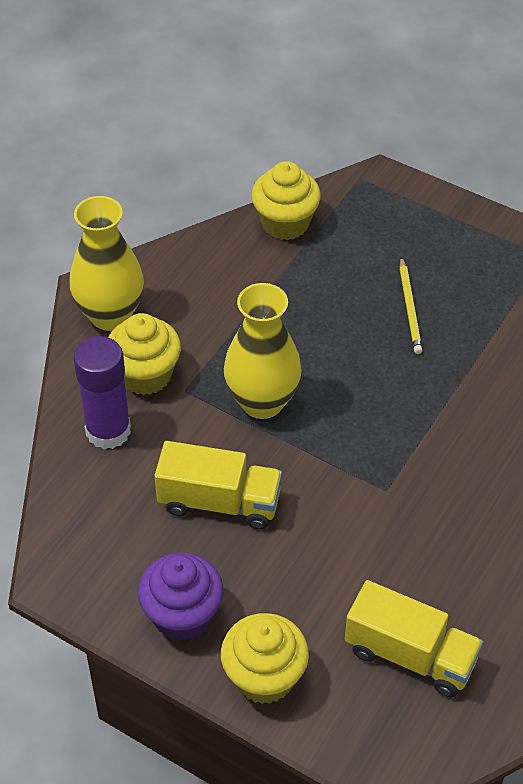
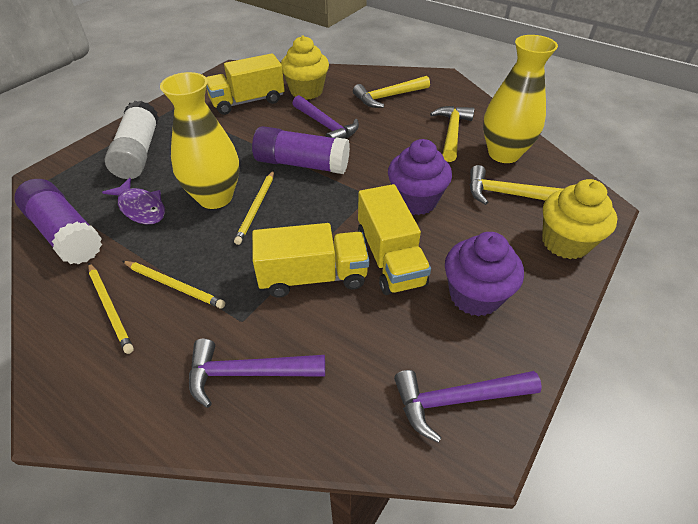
purple cupcake: [138,553,223,641] = 1 -> [388,139,452,215] [445,232,524,316] = 2
purple fish: none = 0 -> [102,178,165,224] = 1
purple glue stick: [73,336,131,449] = 1 -> [14,179,102,265] [252,126,350,174] = 2
purple hammer: none = 0 -> [189,339,325,408] [292,95,359,139] [394,370,542,443] = 3
white glue stick: none = 0 -> [105,101,159,179] = 1
yellow cupcake: [108,313,181,395] [221,613,309,704] [251,161,321,240] = 3 -> [281,36,329,100] [542,179,617,259] = 2
yellow hammer: none = 0 -> [353,76,430,108] [430,106,474,162] [470,165,563,205] = 3
yellow pencil: [399,257,422,354] = 1 -> [88,263,134,354] [122,261,225,309] [234,170,274,245] = 3
yellow truck: [154,441,282,529] [345,580,483,697] = 2 -> [206,53,285,115] [252,223,369,297] [358,184,431,295] = 3

